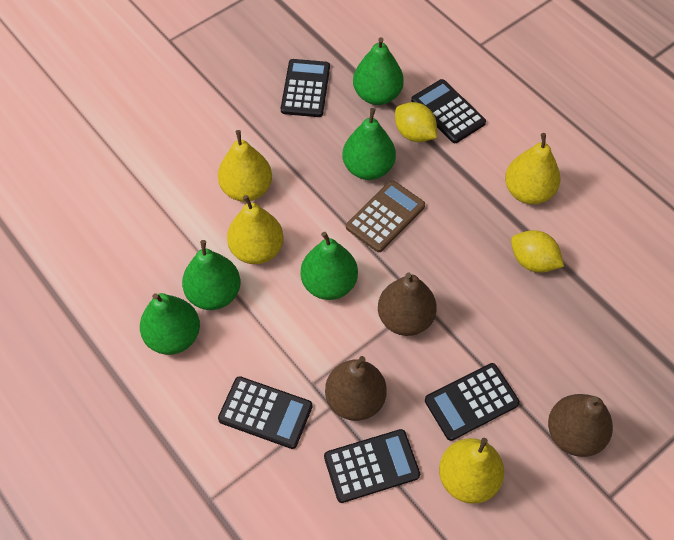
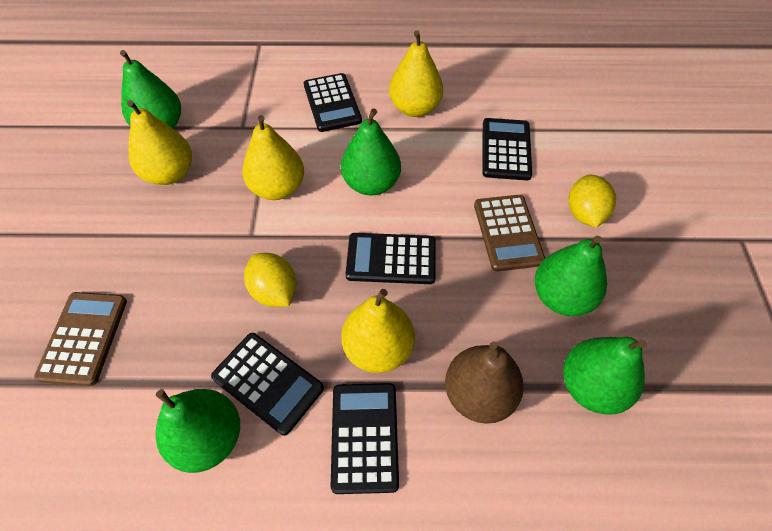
brown calculator: [346,180,425,252] = 1 -> [34,292,127,386] [474,195,545,272] = 2
brown pear: [325,356,387,421] [378,273,437,336] [548,394,613,457] = 3 -> [445,342,524,424] = 1

